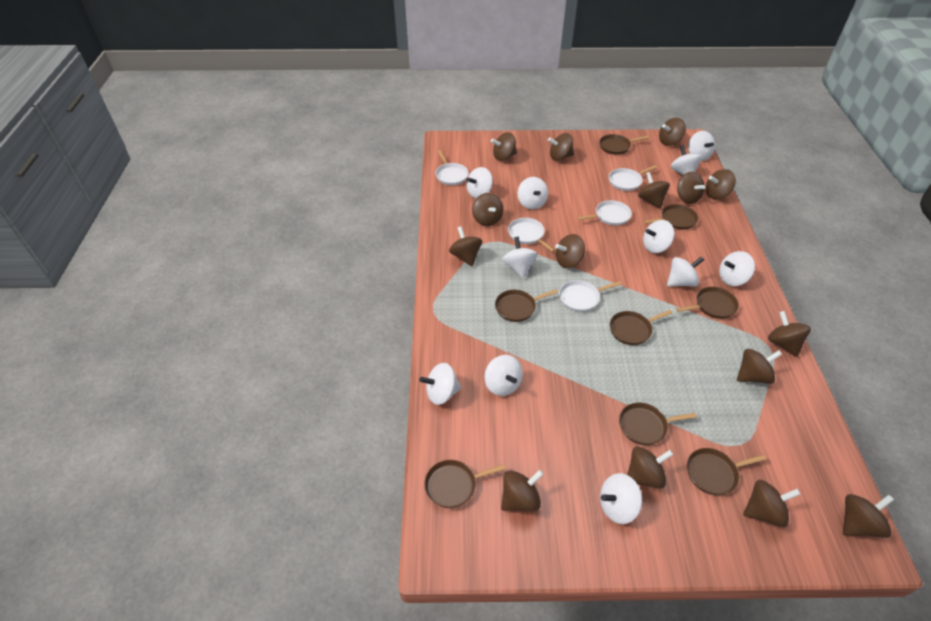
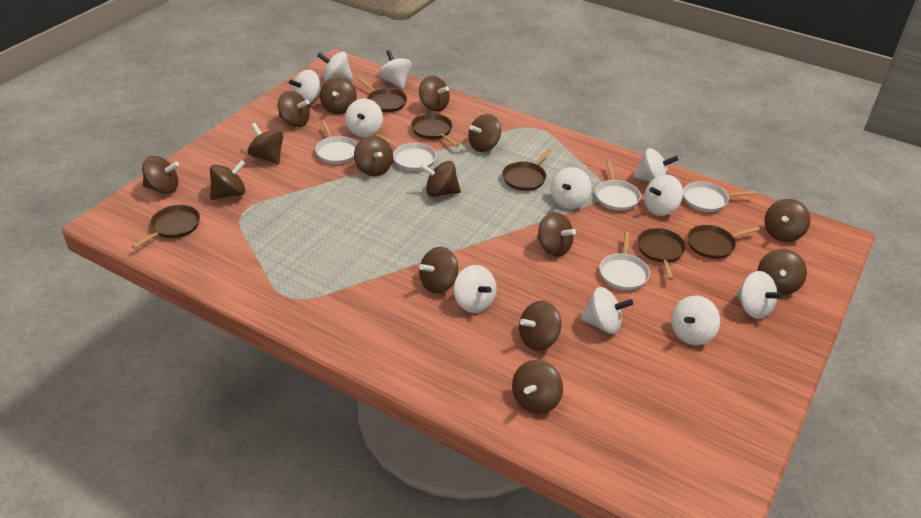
brown pan: [424,460,506,508] [495,289,558,322] [599,134,649,155] [610,310,672,345] [619,403,697,445] [644,204,698,230] [677,287,739,319] [687,448,766,495] = 8 -> [132,205,200,249] [358,78,407,112] [411,113,459,147] [502,149,552,191] [637,228,686,280] [687,225,760,259] = 6

